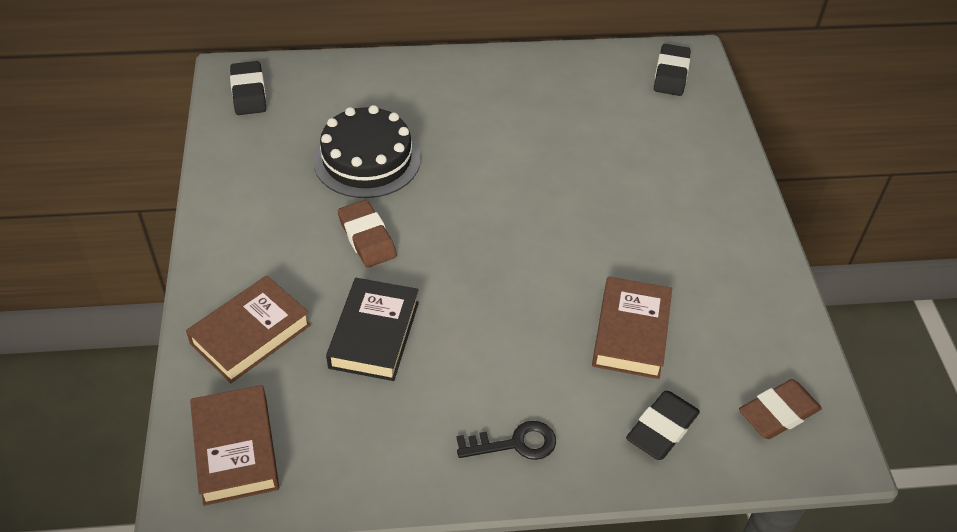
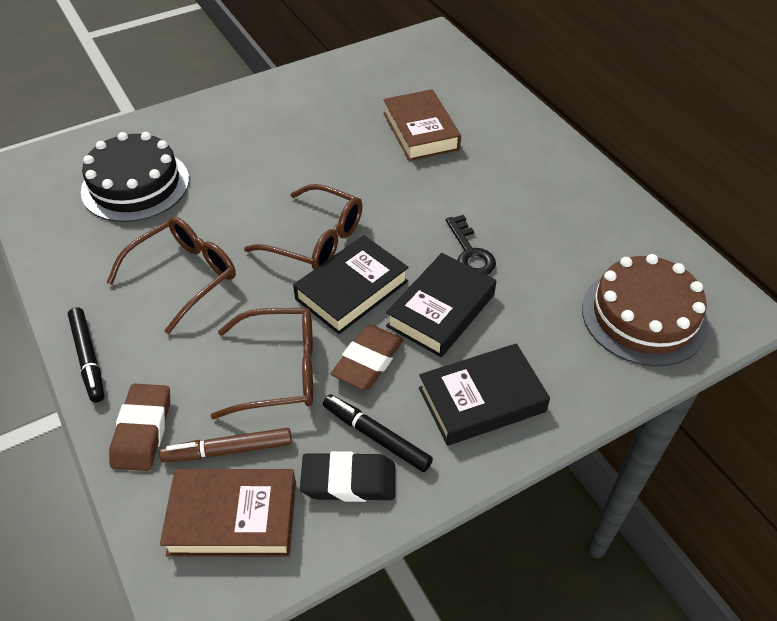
black book: [326,278,419,381] = 1 -> [293,235,409,334] [386,253,496,357] [419,343,550,446] = 3
black eraser: [230,61,266,115] [626,391,700,460] [654,44,691,96] = 3 -> [300,451,395,502] = 1
black marker: none = 0 -> [68,307,104,402] [323,394,433,472] = 2
brown book: [186,275,311,383] [190,385,279,506] [592,277,672,379] = 3 -> [160,469,296,557] [383,89,461,161] = 2
brown cake: none = 0 -> [582,254,708,366] = 1
brown glasses: none = 0 -> [107,217,236,334] [210,308,313,419] [244,184,362,270] = 3
brown marker: none = 0 -> [159,428,292,463] = 1

